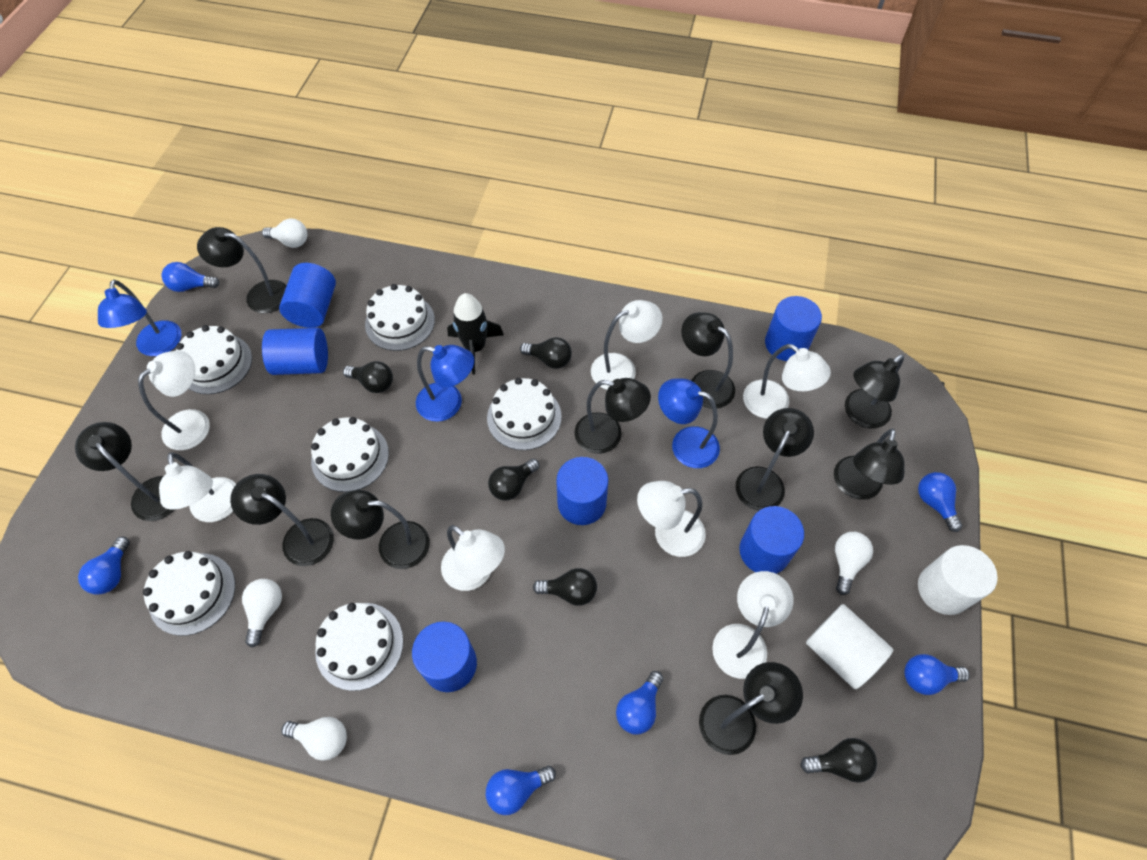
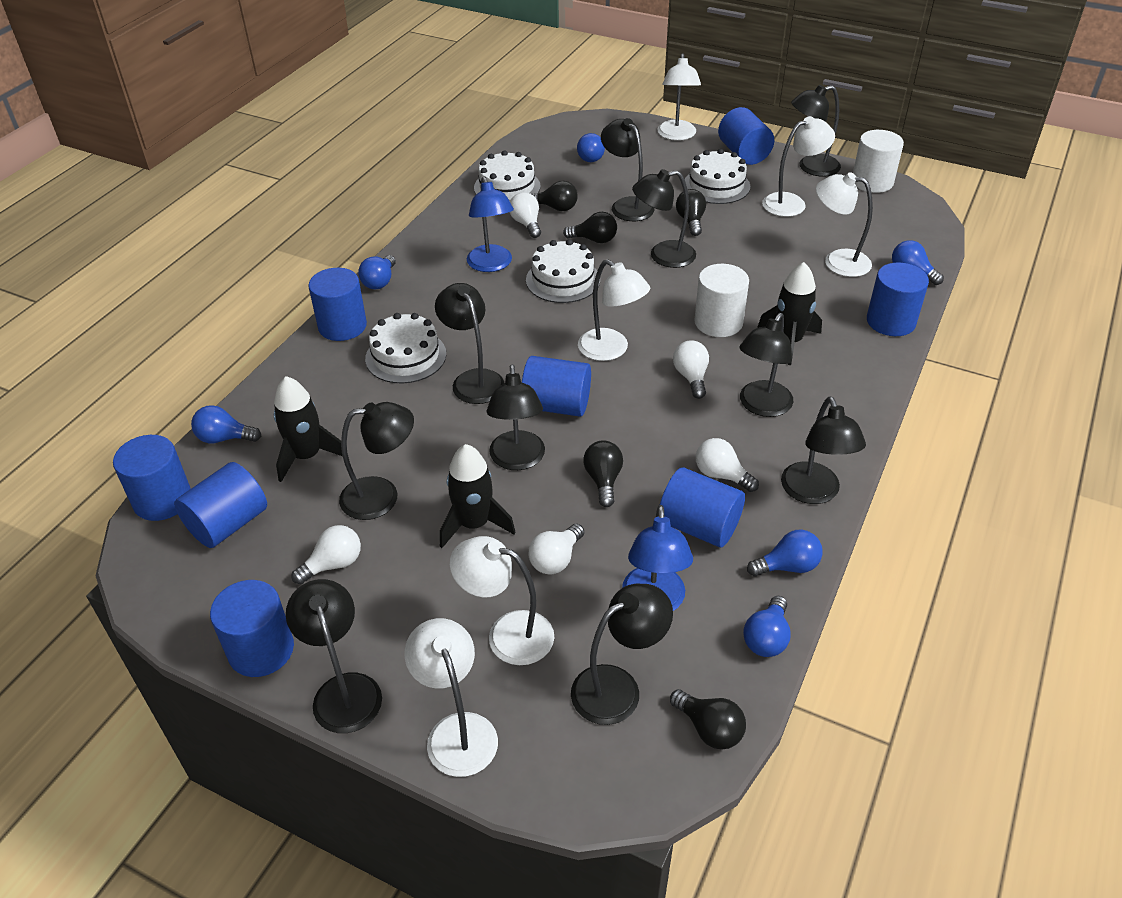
black rocket: [447,293,504,374] = 1 -> [274,376,342,482] [440,444,516,548] [757,262,822,365] = 3
blue cylinder: [262,328,328,375] [279,263,336,328] [412,621,477,692] [556,457,608,525] [739,506,804,574] [765,296,822,361] = 6 -> [113,435,191,521] [174,462,267,548] [210,580,294,677] [308,268,367,341] [522,356,591,417] [660,467,745,548] [718,107,774,165] [867,263,929,336] = 8
blue lamp: [98,280,181,356] [416,345,474,422] [658,379,720,468] = 3 -> [467,176,514,272] [622,505,693,611] = 2
white cake: [143,551,235,636] [176,325,252,394] [311,417,389,492] [315,603,403,691] [365,284,435,351] [487,378,562,450] = 6 -> [365,313,446,384] [474,150,541,201] [526,239,600,303] [685,149,750,204] = 4
white lamp: [138,351,210,450] [159,452,236,522] [441,525,505,591] [591,300,663,390] [637,481,706,557] [712,571,794,679] [743,344,831,419] = 7 -> [405,618,498,777] [450,536,554,665] [578,259,650,361] [657,53,701,141] [762,116,835,217] [816,172,873,277] = 6
white light bulb: [242,579,282,648] [262,218,307,248] [282,717,347,761] [835,532,873,595] = 4 -> [291,525,361,584] [510,192,541,238] [529,524,584,575] [673,340,709,399] [696,438,759,492] = 5

